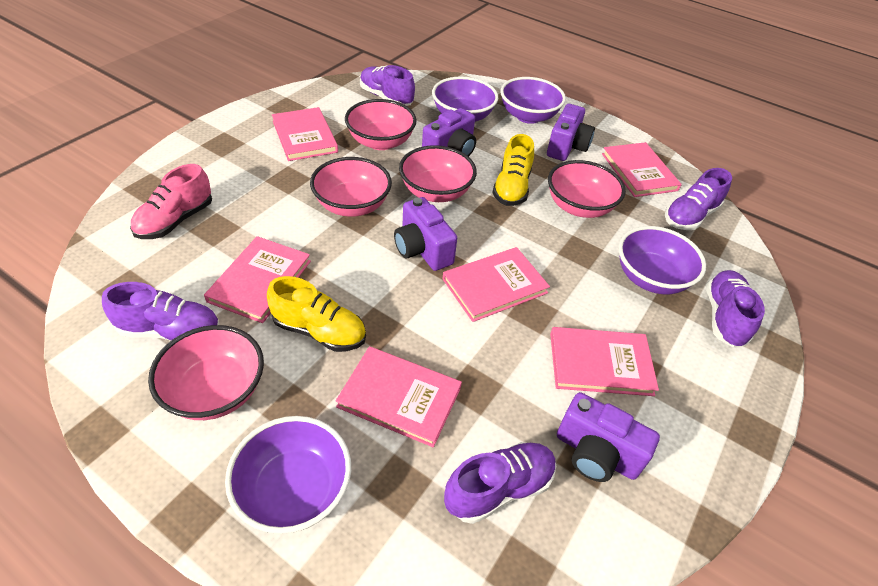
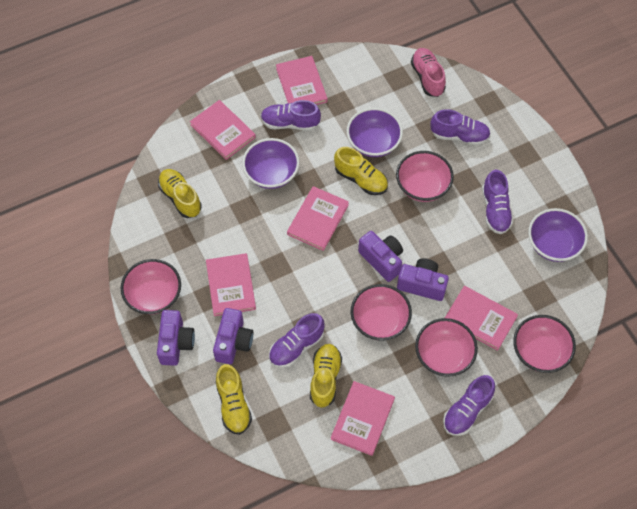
purple bowl: [225,416,351,534] [432,76,498,122] [500,77,566,124] [618,226,706,294] = 4 -> [242,138,299,189] [347,108,403,157] [528,208,588,262] = 3
yellow shoe: [267,276,366,352] [492,134,534,206] = 2 -> [158,169,202,218] [216,364,252,435] [310,344,342,408] [334,147,388,195] = 4

